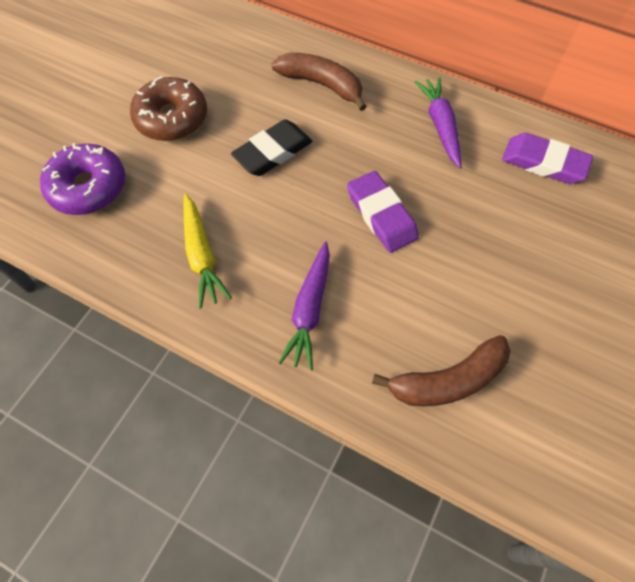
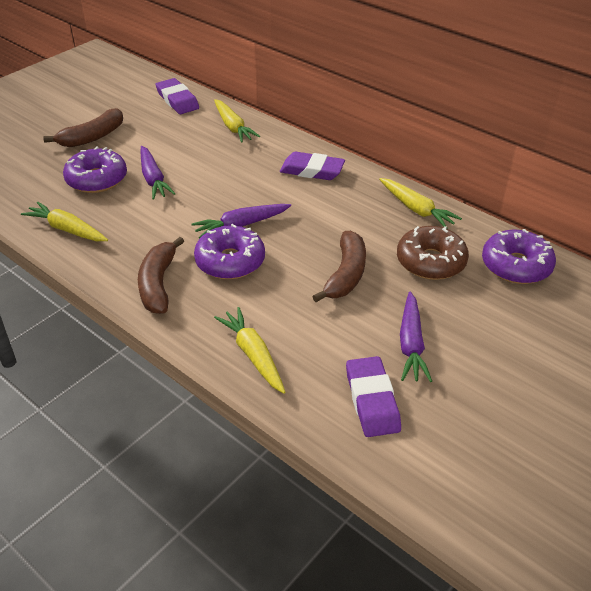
black eraser: [231,119,312,176] = 1 -> none = 0
brown banana: [272,53,367,111] [372,335,510,406] = 2 -> [43,108,123,147] [138,237,184,314] [312,231,366,302] = 3
purple carrot: [278,242,330,370] [415,77,461,168] = 2 -> [140,146,176,200] [191,204,291,238] [400,292,432,382] = 3
purple donut: [40,143,126,215] = 1 -> [63,146,127,193] [194,224,265,279] [482,229,556,284] = 3
purple eraser: [347,171,419,253] [502,133,593,184] = 2 -> [156,78,199,114] [280,152,345,180] [346,356,401,437] = 3
yellow carrot: [183,194,232,308] = 1 -> [21,201,108,241] [214,99,260,143] [214,307,286,394] [379,178,462,229] = 4

